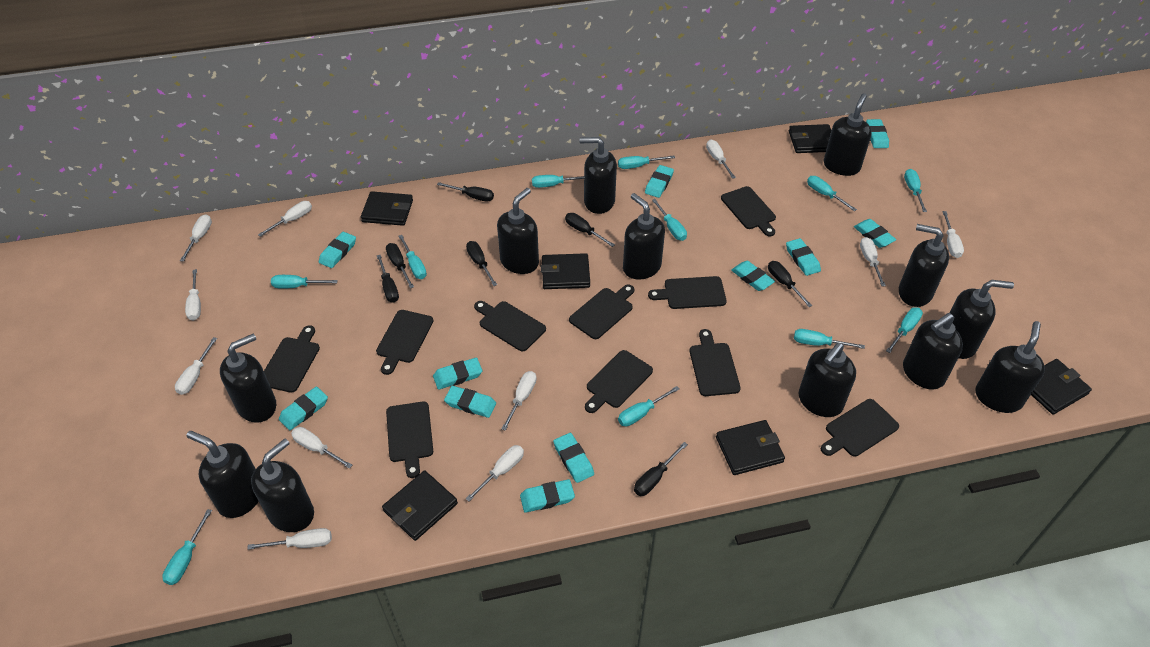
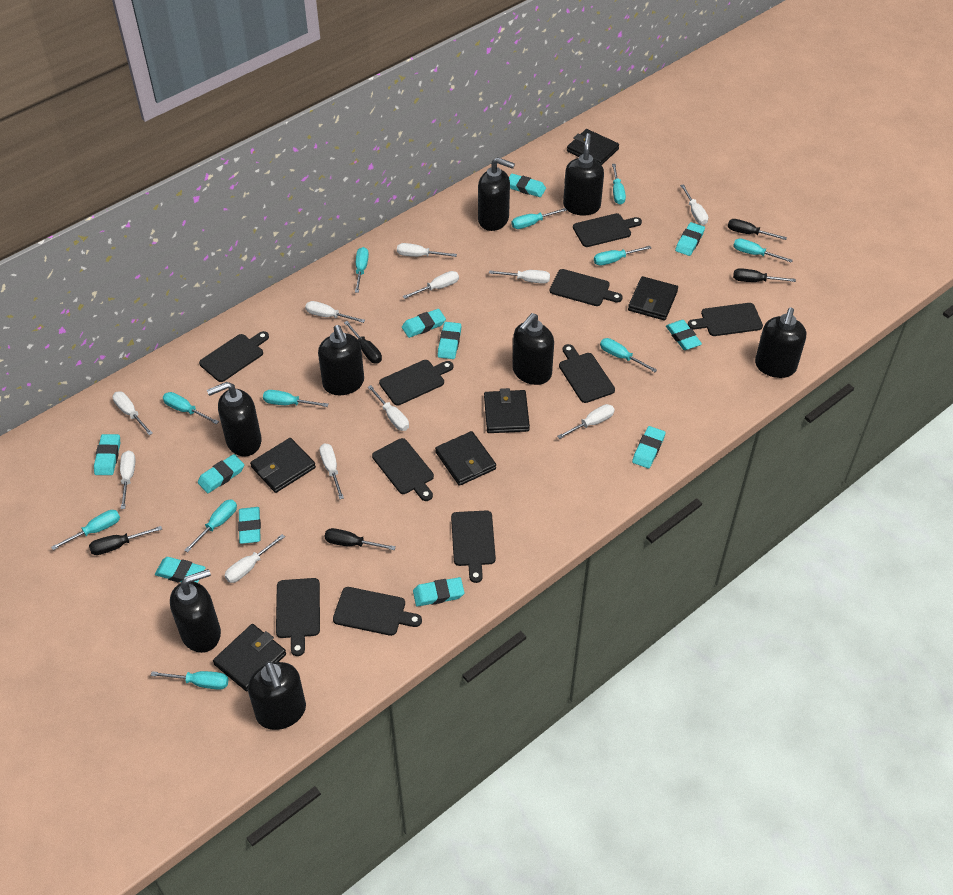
black screwdriver: [377,255,399,303] [386,243,414,289] [437,182,494,202] [466,241,497,286] [565,213,615,247] [634,442,688,496] [768,261,812,307] = 7 -> [89,526,162,555] [324,528,396,550] [344,321,382,364] [728,219,787,240] [733,268,796,282] = 5
black soap dispenser: [187,431,259,518] [220,334,276,423] [251,438,314,532] [497,188,539,274] [579,137,617,214] [623,193,665,280] [799,343,856,417] [824,93,872,176] [899,224,949,307] [903,313,963,390] [950,280,1014,359] [976,321,1045,413] = 12 -> [170,569,221,653] [207,382,262,456] [248,661,306,730] [318,325,364,395] [478,157,515,231] [512,313,554,385] [563,133,604,215] [755,308,806,378] = 8

